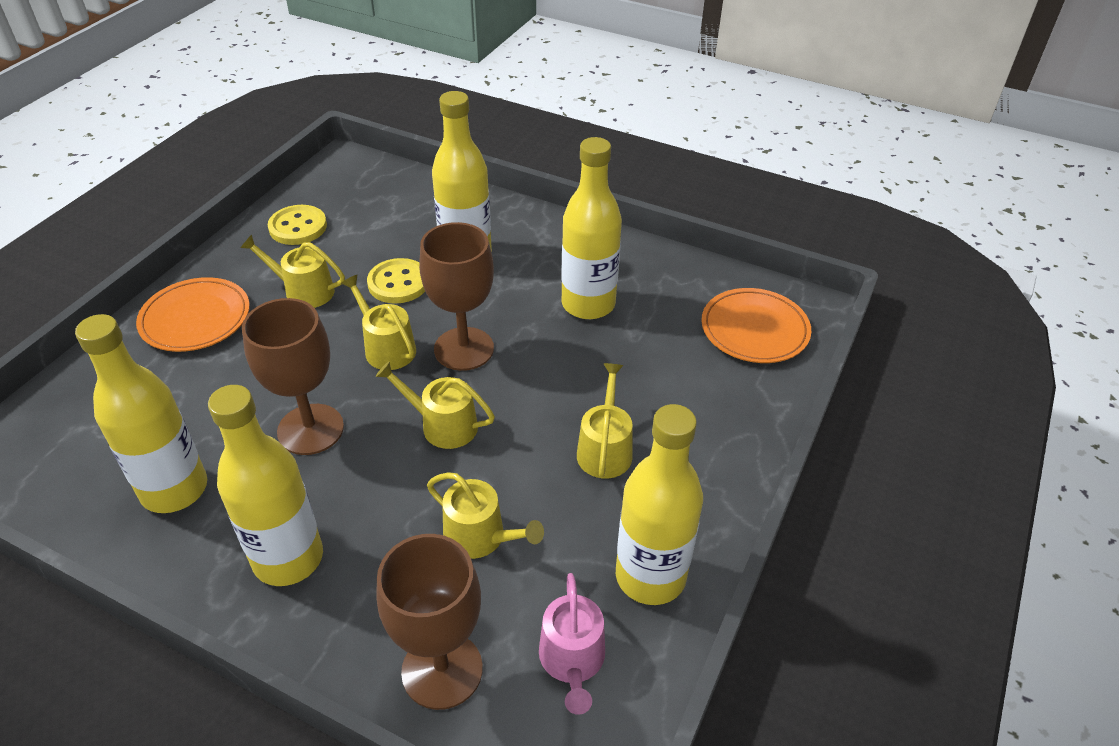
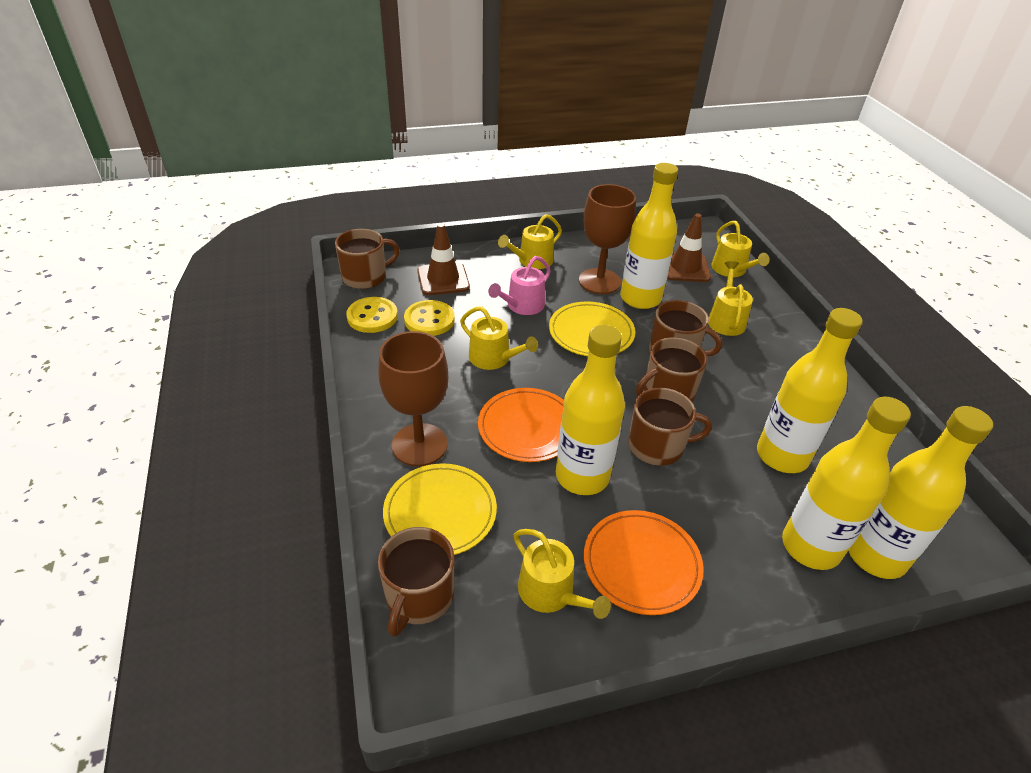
brown goblet: [242,298,344,455] [376,534,483,710] [419,222,494,371] = 3 -> [378,331,448,466] [579,184,636,294] = 2
brown mug: none = 0 -> [335,229,400,289] [378,527,454,637] [628,388,712,466] [636,337,707,402] [649,300,722,356] = 5
brown traffic cone: none = 0 -> [417,223,470,295] [667,213,711,282] = 2
yellow plate: none = 0 -> [383,463,497,555] [549,301,635,356] = 2

